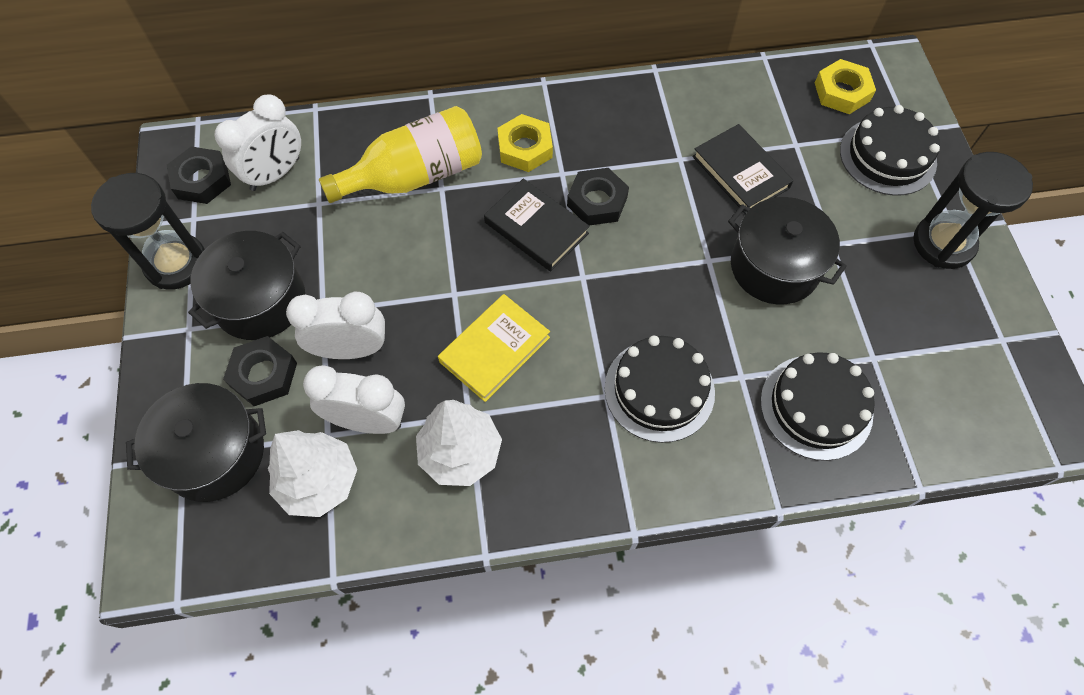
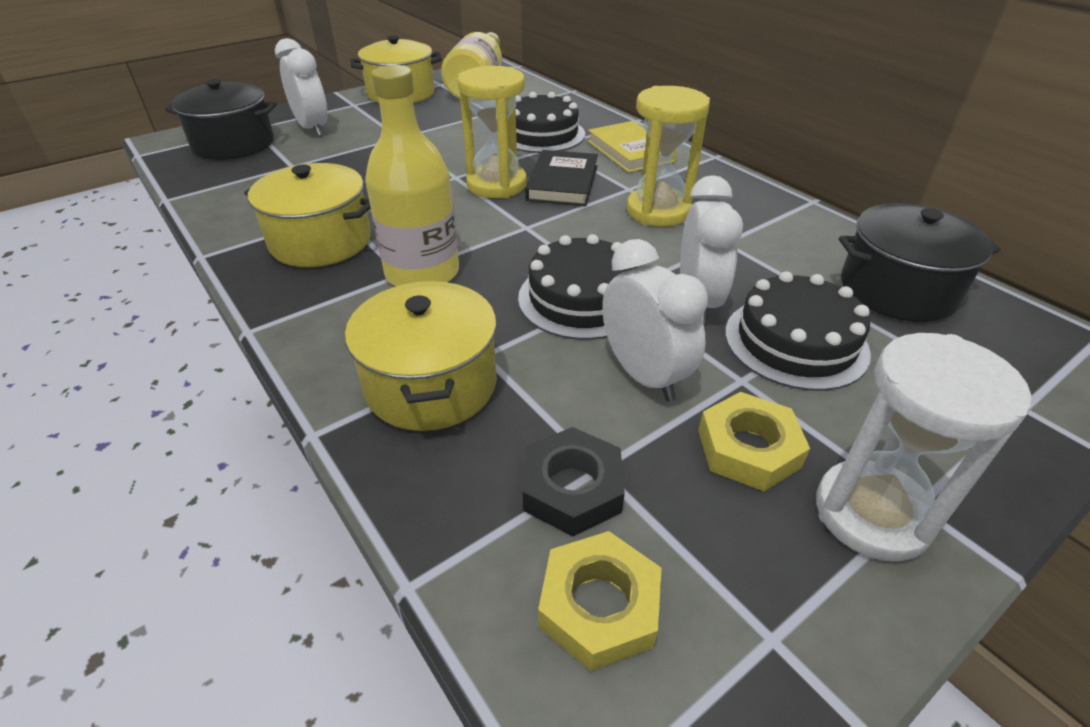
black book: [484,179,590,272] [692,124,794,214] = 2 -> [525,150,598,206] = 1
black hourglass: [91,173,205,290] [913,152,1033,269] = 2 -> none = 0
black nut: [167,146,231,204] [223,336,297,406] [567,168,629,226] = 3 -> [523,427,625,537] = 1
black pot: [126,383,266,502] [188,231,305,340] [728,197,847,305] = 3 -> [165,79,277,160] [839,203,1001,322] = 2
white hourglass: none = 0 -> [816,333,1032,562] = 1
white tree: [268,430,357,517] [416,400,502,486] = 2 -> none = 0
yellow bottle: [319,106,482,203] = 1 -> [365,65,459,286] [441,32,502,99] = 2
yellow hourglass: none = 0 -> [457,66,527,198] [626,86,710,227] = 2
yellow pot: none = 0 -> [244,163,371,267] [345,281,497,431] [350,35,442,103] = 3

